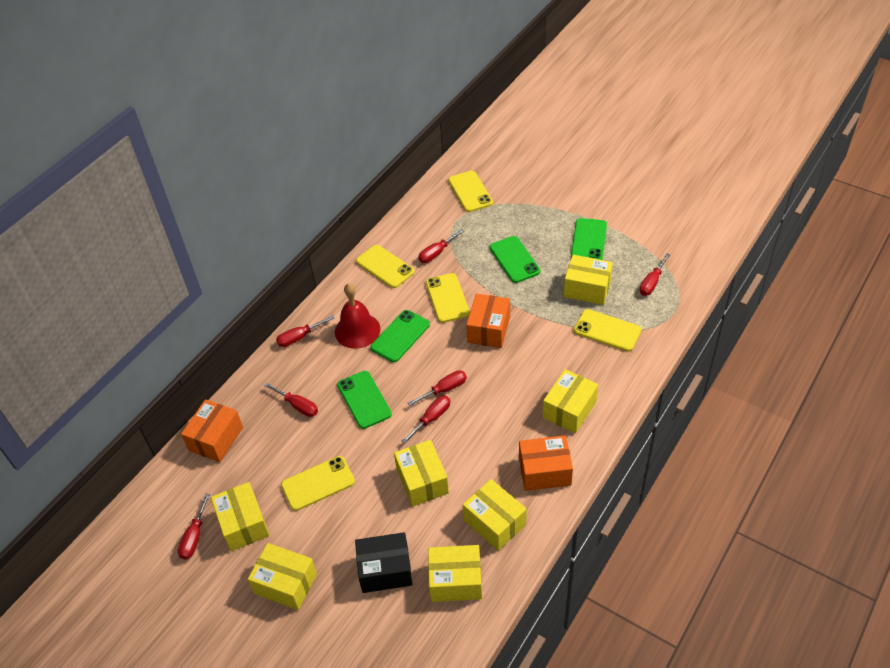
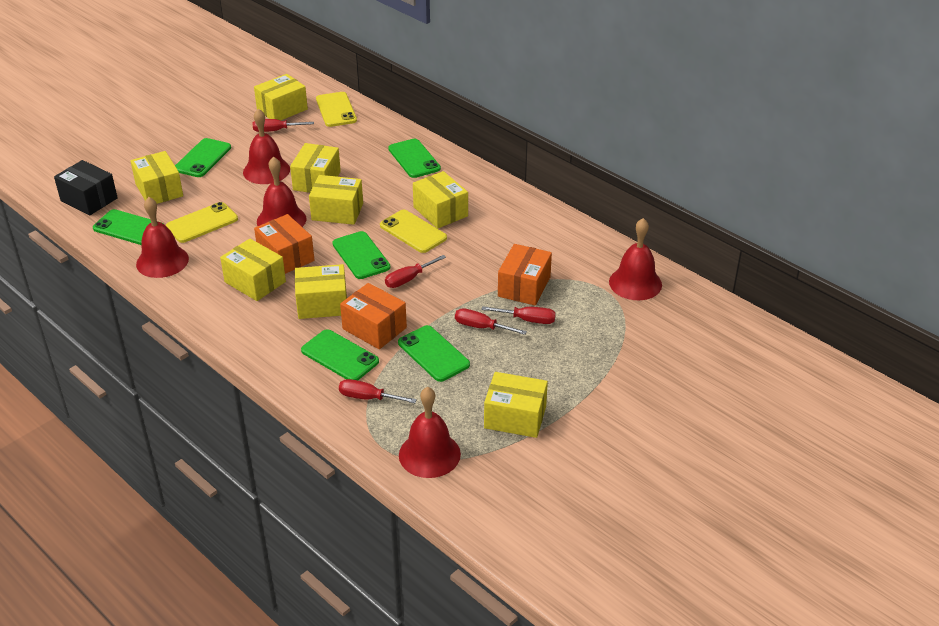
green phone: [337,371,392,429] [370,310,430,362] [490,236,540,283] [571,218,607,260] = 4 -> [93,209,164,245] [175,138,231,177] [301,329,379,381] [332,231,390,279] [388,139,441,178] [398,325,470,382] = 6
red bell: [335,283,380,349] = 1 -> [136,197,189,278] [243,109,290,184] [257,156,306,227] [399,387,461,478] [609,218,662,300] = 5
red screwdriver: [178,493,210,560] [264,383,318,417] [276,315,334,347] [402,395,450,443] [408,370,467,406] [418,229,464,263] [640,253,670,296] = 7 -> [253,119,314,132] [339,379,417,403] [385,255,446,288] [455,308,527,335] [481,306,556,324] = 5
yellow box: [211,482,269,551] [248,543,317,610] [394,440,449,507] [428,545,482,602] [463,479,527,551] [543,369,598,434] [564,255,613,305] = 7 -> [130,151,183,204] [220,239,286,301] [254,74,308,121] [290,143,341,193] [295,264,347,319] [309,175,363,225] [413,171,468,229] [484,372,548,438] = 8
yellow phone: [281,456,355,511] [356,245,415,288] [426,273,470,323] [448,170,493,212] [574,309,641,351] = 5 -> [166,202,238,243] [316,92,357,127] [380,210,447,253] = 3

